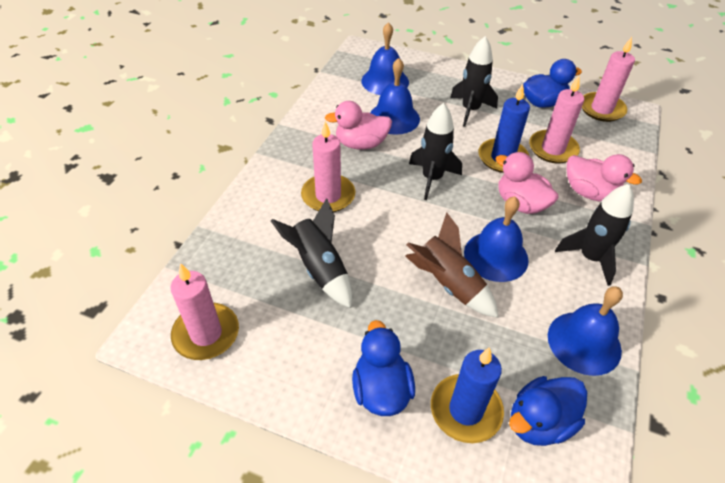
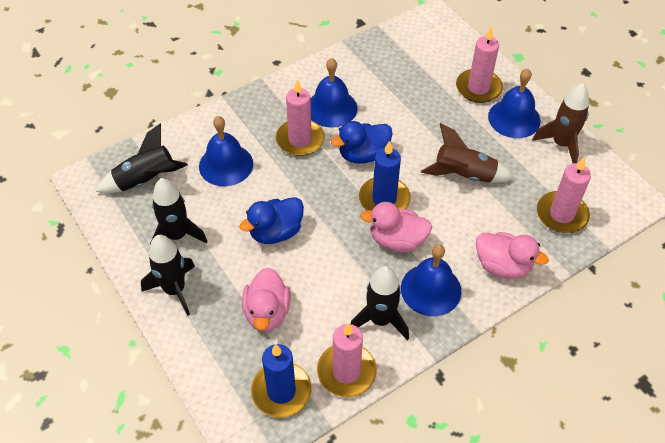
blue duck: [352,320,415,416] [509,376,587,446] [523,59,582,108] = 3 -> [239,197,304,244] [331,121,393,164] = 2
brown rocket: [405,212,499,318] = 1 -> [421,123,515,183] [532,83,589,164] = 2

